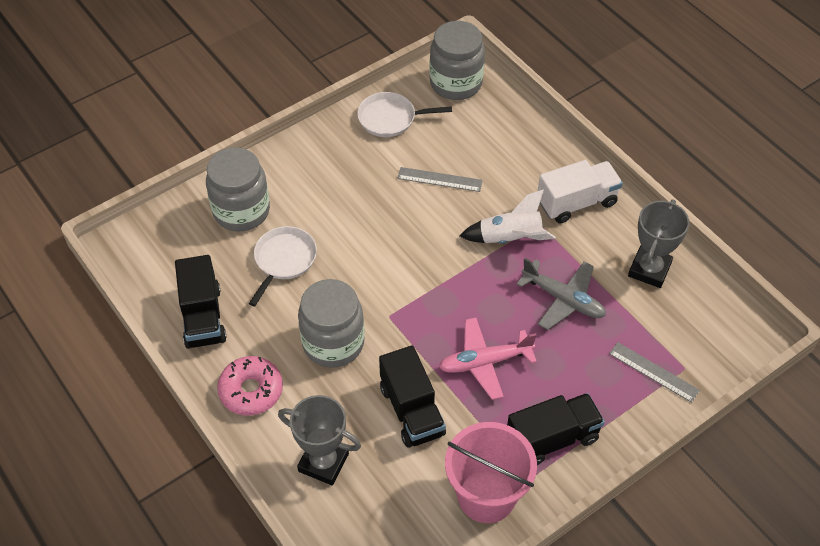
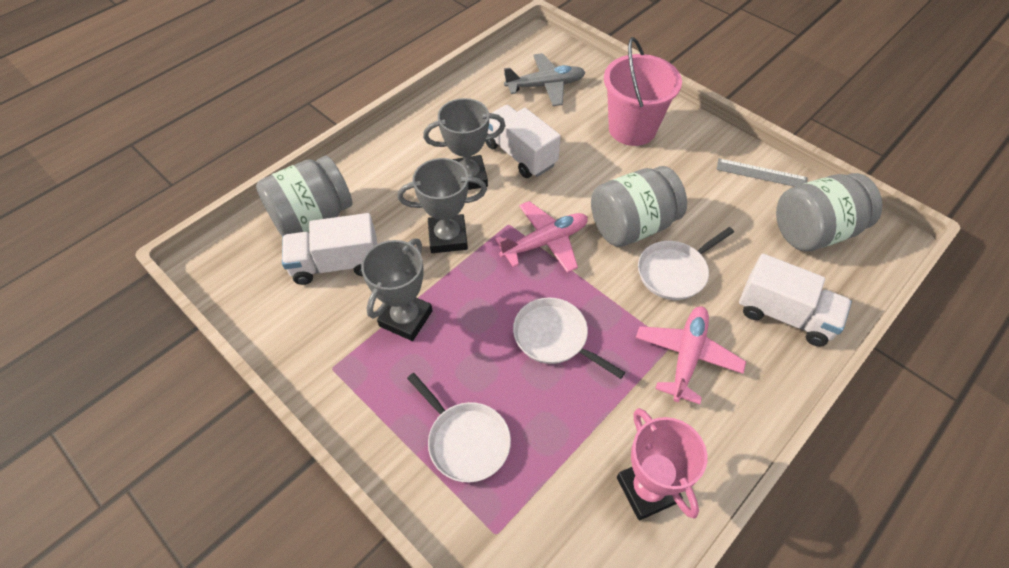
black truck: [175,255,227,349] [379,345,446,448] [507,393,605,465] = 3 -> none = 0
grey ruler: [398,167,483,192] [609,342,700,403] = 2 -> [716,158,807,187] = 1
grey trophy: [278,395,361,485] [628,199,689,288] = 2 -> [361,238,432,341] [397,158,487,253] [423,98,505,190] = 3
pink donut: [217,356,283,416] = 1 -> none = 0
pink plane: [439,318,537,400] = 1 -> [495,201,588,273] [636,306,746,404] = 2
pink trophy: none = 0 -> [617,408,707,520] = 1
white pan: [249,226,317,306] [357,92,452,137] = 2 -> [407,373,511,482] [513,298,625,379] [638,227,734,300] = 3
white rocket: [460,189,556,244] = 1 -> none = 0
white truck: [538,160,623,224] = 1 -> [282,213,377,285] [485,105,561,178] [739,254,852,347] = 3

